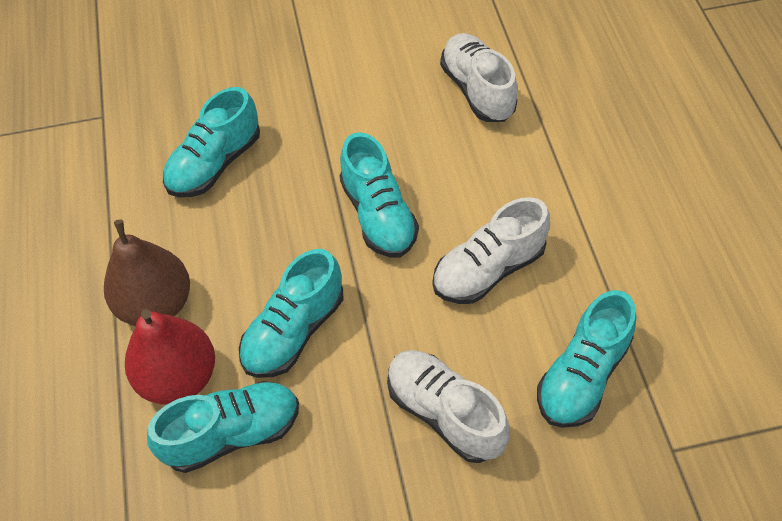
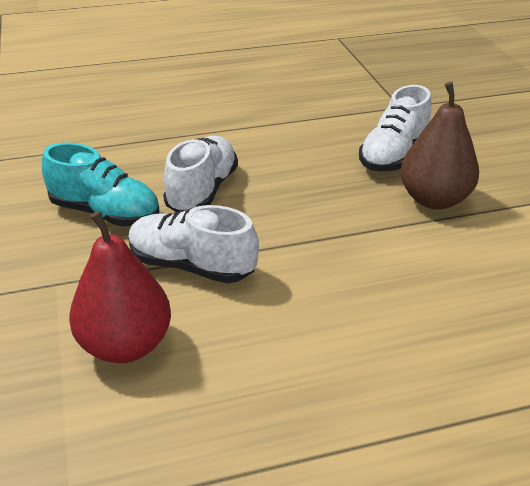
turquoise shoe: [147,381,299,473] [163,87,260,197] [239,249,343,378] [340,132,419,257] [537,290,636,428] = 5 -> [42,143,160,227] = 1

